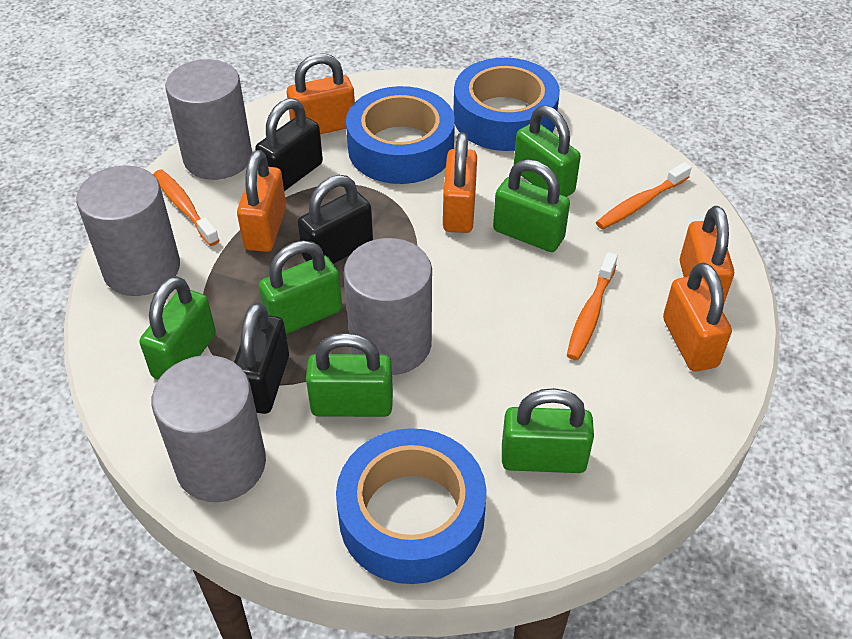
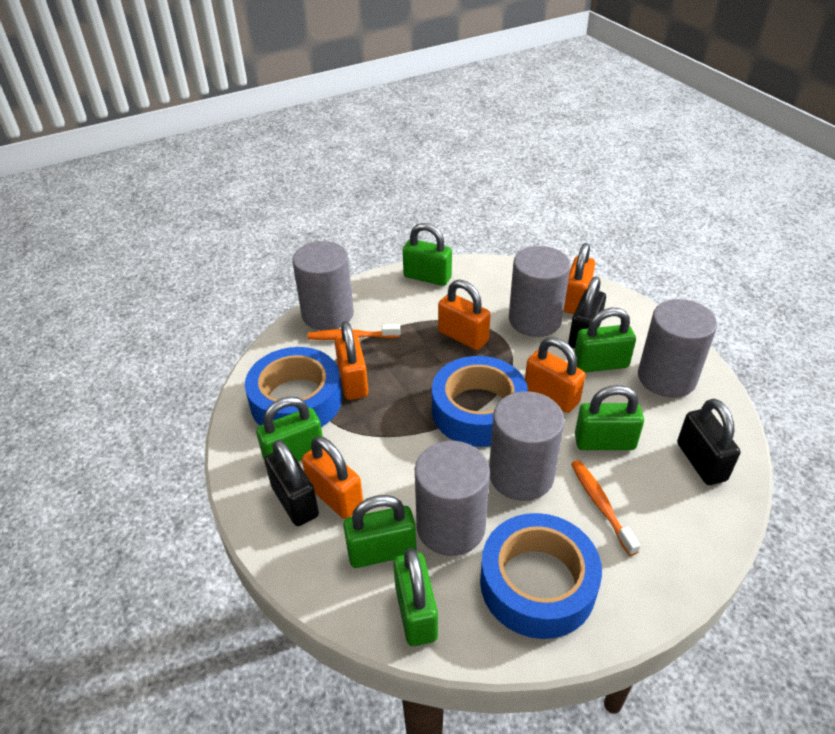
grey cylinder: [76,165,180,296] [151,355,266,502] [165,59,252,180] [344,238,432,375] = 4 -> [292,241,354,330] [415,441,490,556] [489,391,565,501] [509,246,571,337] [638,299,717,398] = 5
orange toothbrush: [154,169,219,246] [567,252,618,360] [596,162,692,229] = 3 -> [307,324,400,340] [571,460,641,556] = 2

